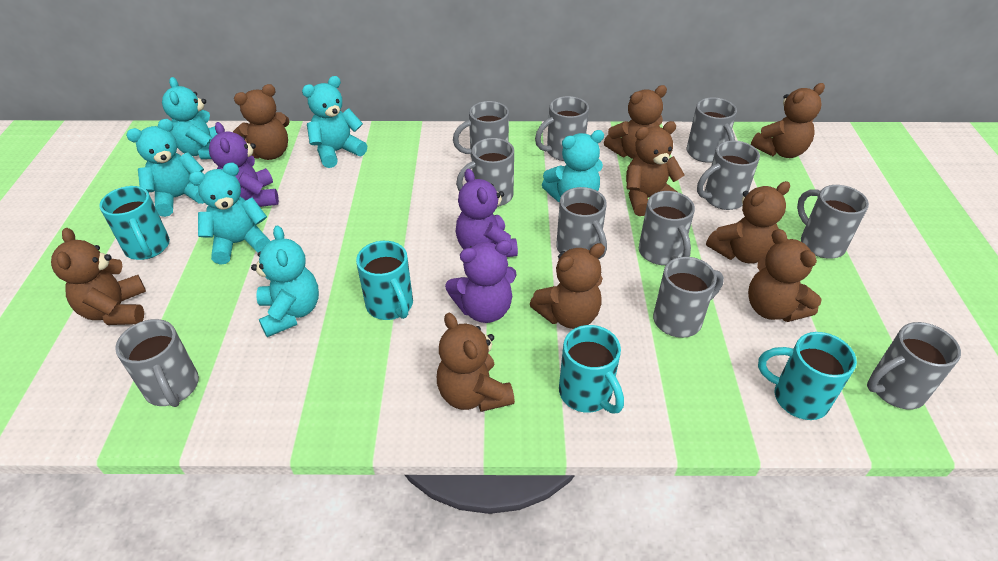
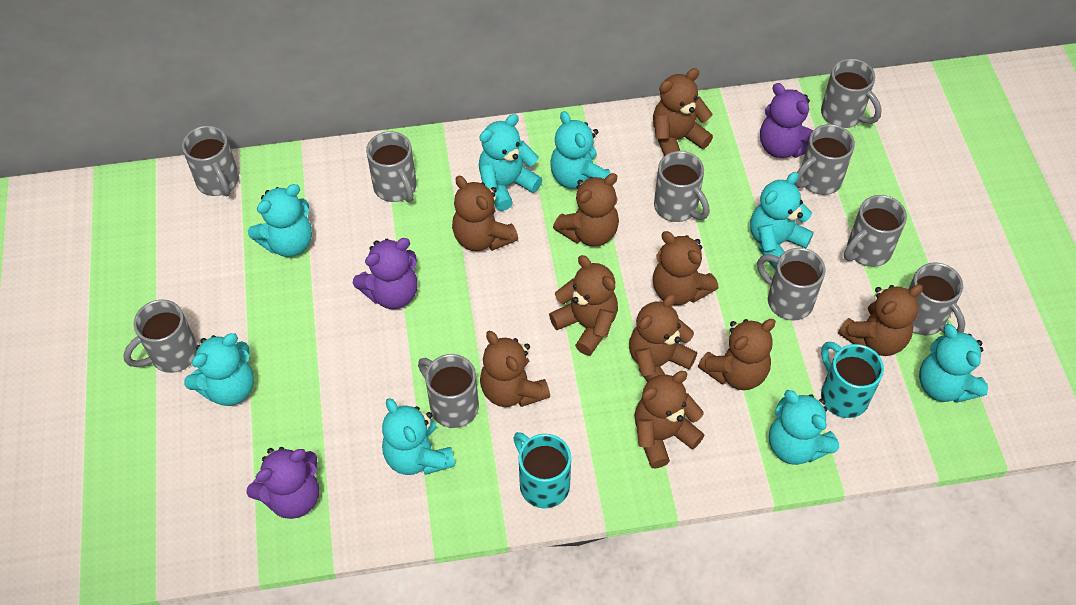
brown teddy bear: [51,228,146,325] [233,84,290,160] [437,313,515,412] [530,243,605,329] [604,85,667,159] [626,121,685,216] [706,181,790,264] [748,229,822,322] [751,83,825,158] = 9 -> [452,176,518,251] [480,331,550,407] [549,255,618,356] [553,173,619,246] [629,294,697,382] [635,371,705,468] [653,68,713,156] [653,231,719,305] [698,319,776,390] [838,284,923,356] = 10
grey mug: [115,319,199,407] [453,101,509,158] [456,138,514,207] [535,96,589,161] [556,187,607,259] [639,191,695,265] [653,257,724,338] [687,97,737,163] [697,140,760,210] [797,185,869,258] [867,322,961,409] = 11 -> [123,299,197,373] [182,126,239,196] [366,131,417,202] [418,354,479,428] [654,151,710,222] [757,248,825,321] [794,124,855,195] [821,59,882,128] [844,195,907,267] [908,263,965,335] = 10
turquoise mug: [99,186,170,260] [356,241,413,320] [559,325,624,414] [758,332,857,420] = 4 -> [513,432,571,509] [821,342,884,418] = 2
turquoise teddy bear: [126,119,204,217] [162,77,217,159] [189,163,270,265] [251,225,319,337] [302,76,367,168] [542,130,604,202] = 6 -> [184,333,254,406] [248,184,312,257] [382,398,455,475] [479,114,542,211] [550,111,611,189] [750,172,814,269] [769,390,839,465] [919,324,988,403] = 8

